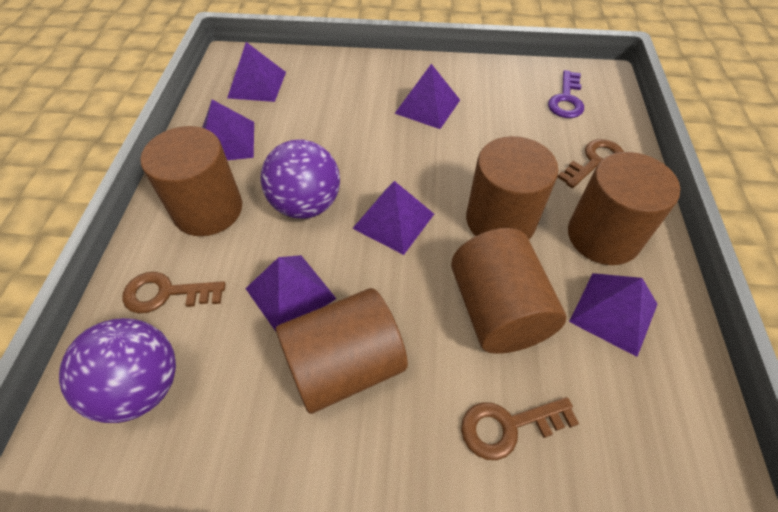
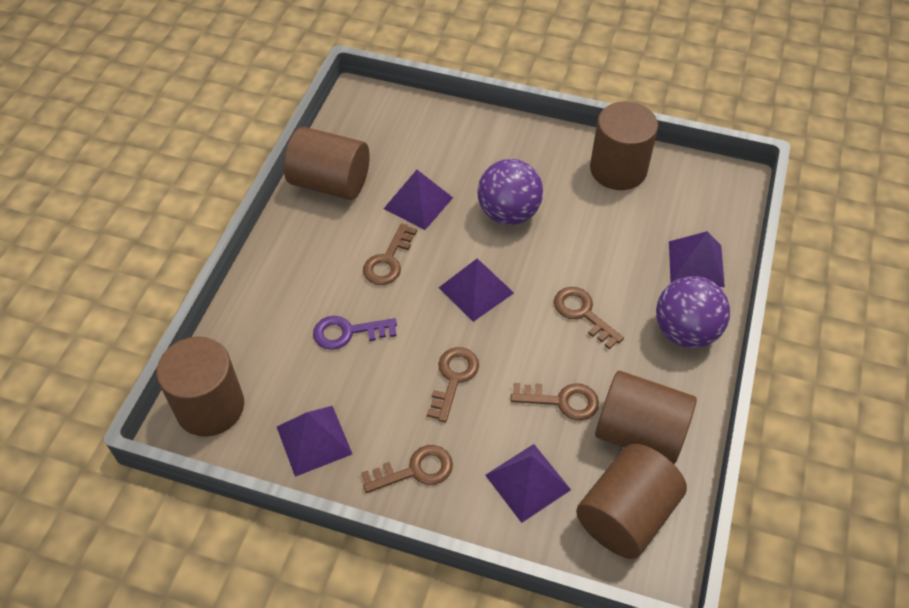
brown key: [122,272,226,313] [461,397,579,460] [557,139,624,188] = 3 -> [361,445,453,493] [363,223,417,285] [427,347,479,423] [510,383,599,421] [554,287,624,349] = 5
purple pyramid: [202,100,254,160] [227,42,286,102] [245,255,337,331] [352,181,434,255] [394,64,460,129] [569,273,658,357] = 6 -> [277,406,352,477] [384,170,453,230] [439,258,514,322] [485,444,571,523] [669,231,725,287] = 5

